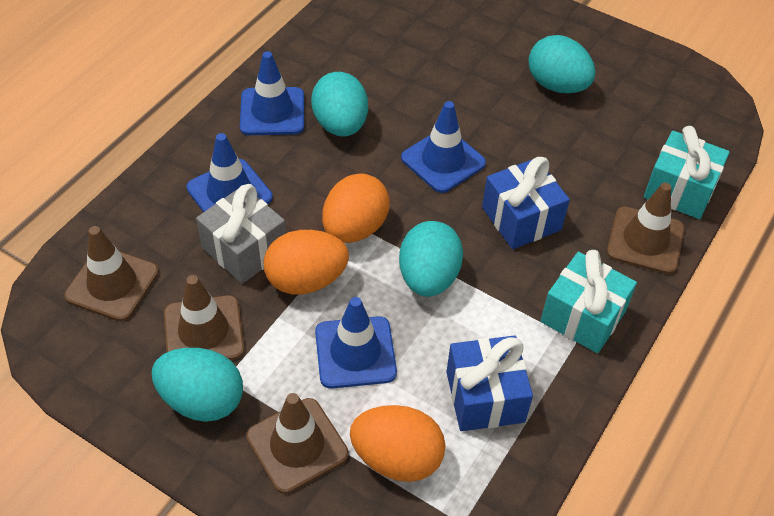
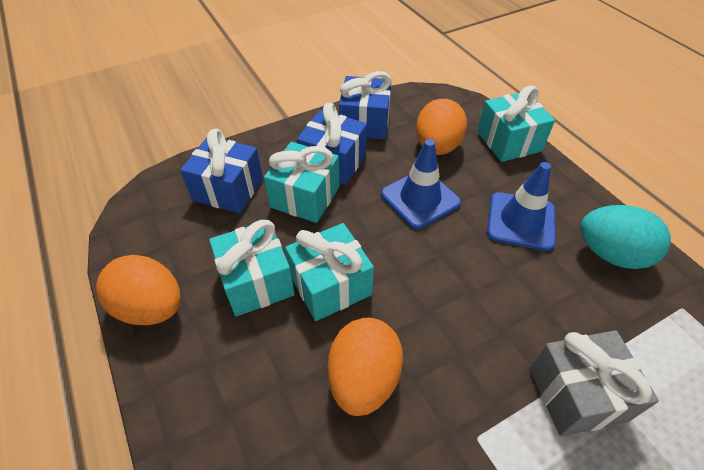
blue gift: [446,335,533,431] [482,157,570,249] = 2 -> [180,129,263,213] [297,103,367,185] [339,71,392,139] = 3
blue traffic cone: [186,133,273,212] [240,51,304,135] [315,297,397,389] [401,101,486,193] = 4 -> [381,139,461,229] [487,162,556,251] = 2
brown traffic cone: [64,226,159,321] [164,275,244,360] [246,393,349,494] [607,183,684,274] = 4 -> none = 0
turquoise egg: [152,348,243,422] [311,72,368,137] [399,221,463,297] [528,35,595,93] = 4 -> [580,205,671,269] = 1
turquoise gift: [540,250,637,353] [644,126,730,219] = 2 -> [209,220,295,316] [264,142,340,223] [285,223,374,321] [477,86,555,162] = 4

